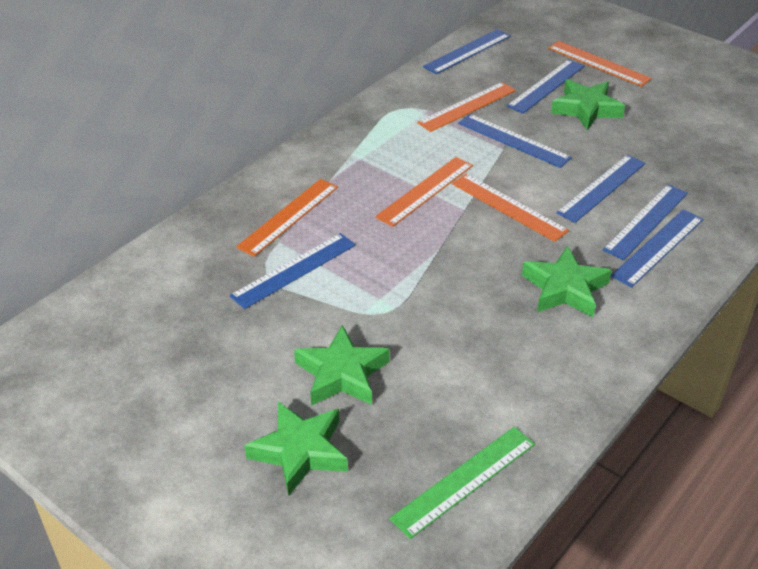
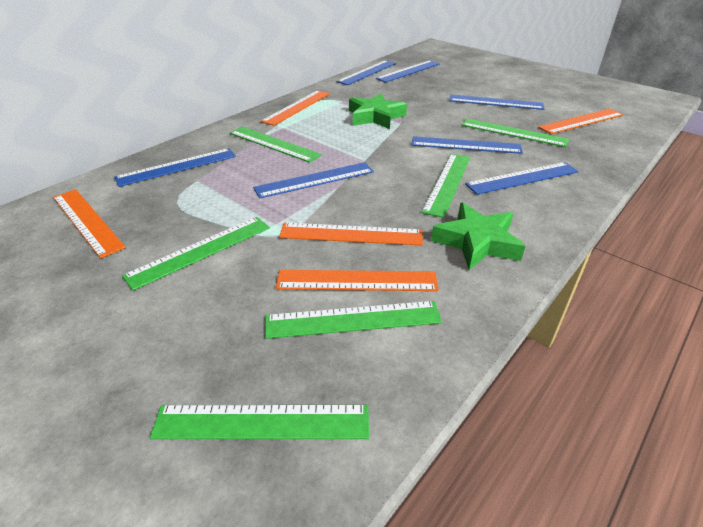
green ruler: [389,427,535,539] = 1 -> [122,217,270,291] [150,405,369,439] [230,127,322,163] [265,301,442,339] [422,154,470,218] [462,118,569,147] = 6
green star: [245,402,348,496] [294,325,390,406] [522,246,612,317] [551,79,625,130] = 4 -> [349,93,407,129] [431,203,525,270] = 2

